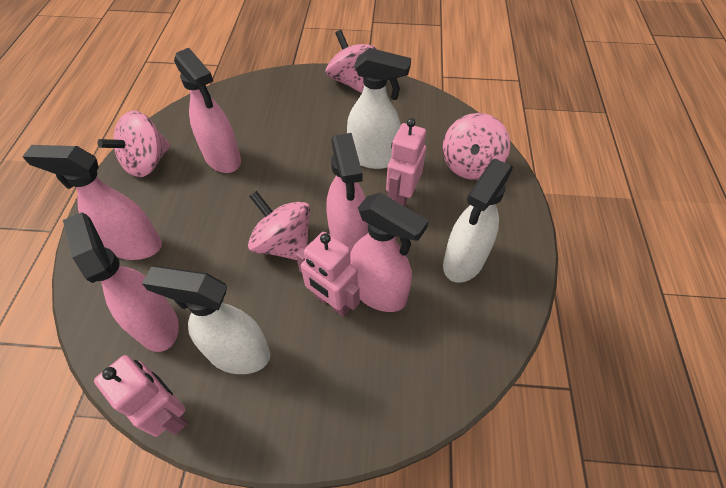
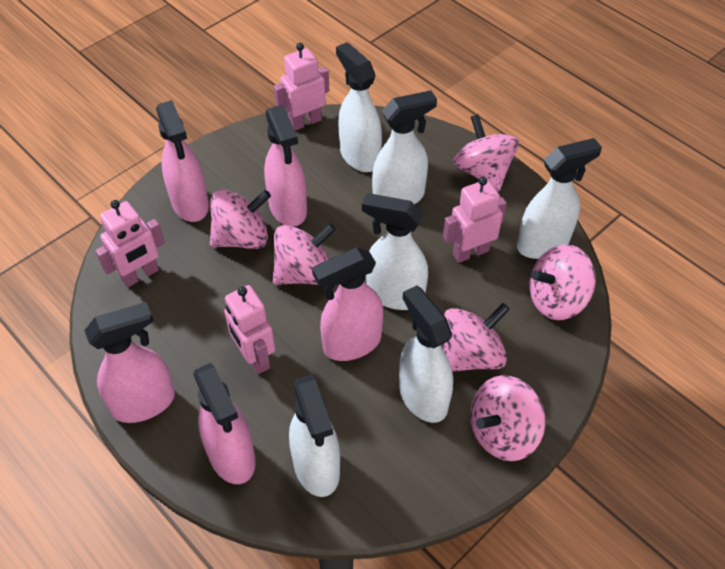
pink robot: [94,355,188,437] [296,232,360,317] [386,118,426,206] = 3 -> [95,200,165,287] [224,285,275,374] [274,43,329,131] [443,177,507,263] = 4
pink spinning top: [98,110,171,177] [248,191,310,260] [326,30,377,93] [443,113,510,180] = 4 -> [210,190,271,249] [273,223,336,285] [444,303,510,372] [453,114,519,192] [470,375,545,461] [529,244,596,320] = 6
white spray bottle: [142,266,270,374] [347,48,411,169] [443,159,513,283] = 3 -> [289,374,340,497] [336,42,382,172] [362,193,428,310] [372,90,437,204] [399,286,453,423] [517,138,602,259] = 6

